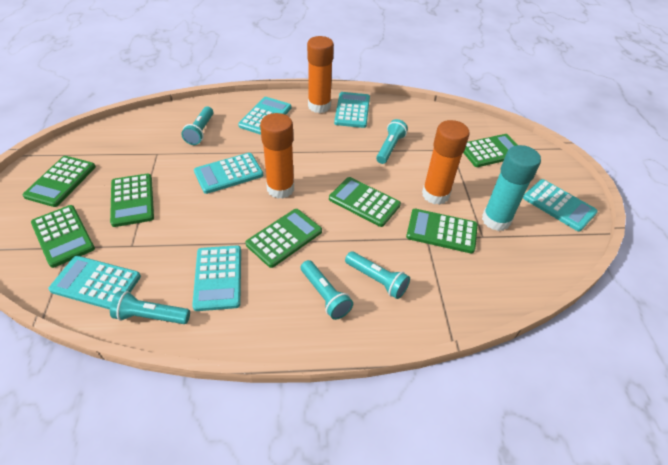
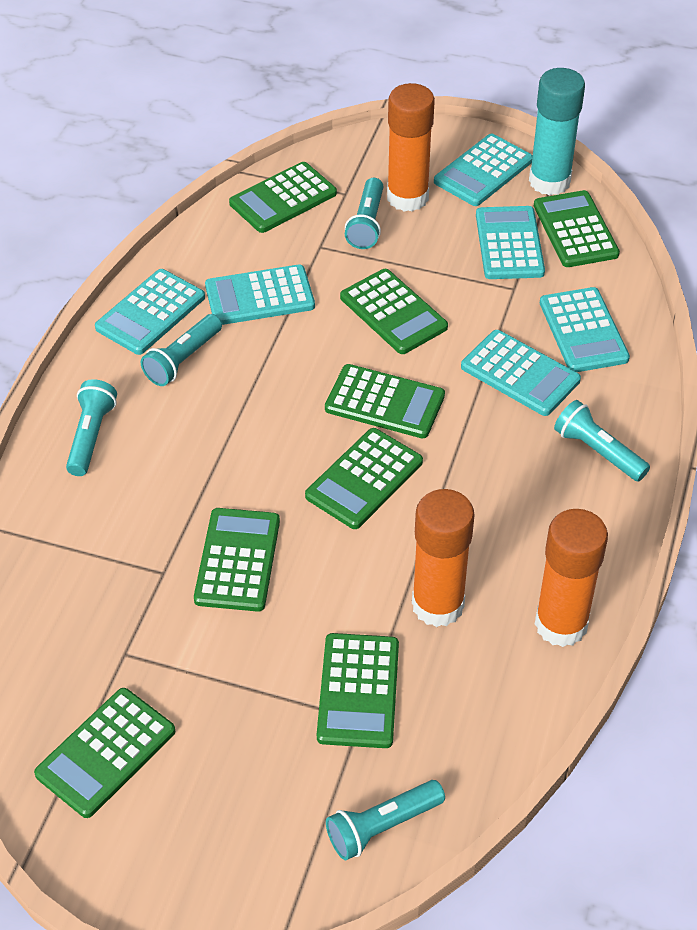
green calculator: [23,156,96,207] [31,205,95,268] [110,174,154,227] [245,209,322,268] [329,177,401,227] [406,209,478,253] [463,134,517,167] = 7 -> [34,688,175,818] [194,508,280,612] [229,162,337,233] [305,428,423,529] [317,633,399,748] [325,364,445,438] [340,269,448,354] [534,190,620,267] = 8

